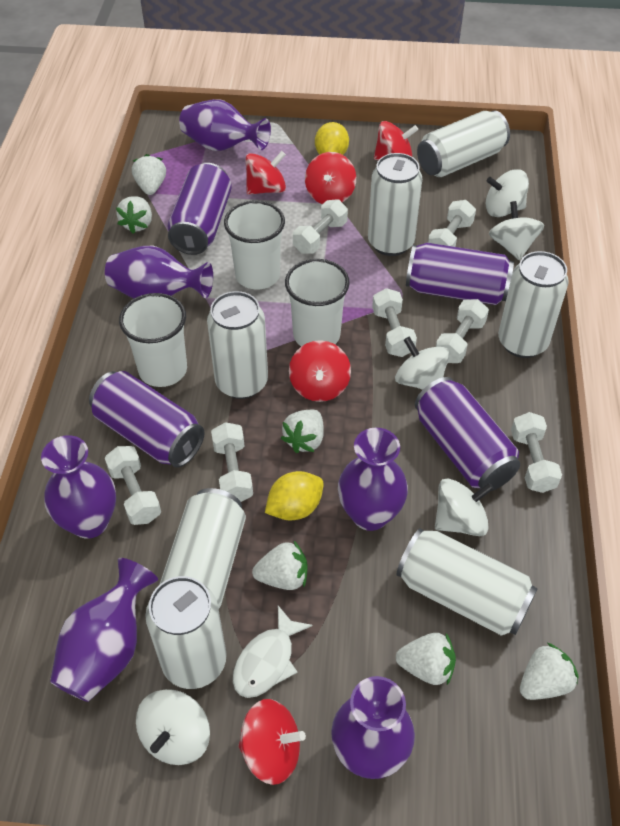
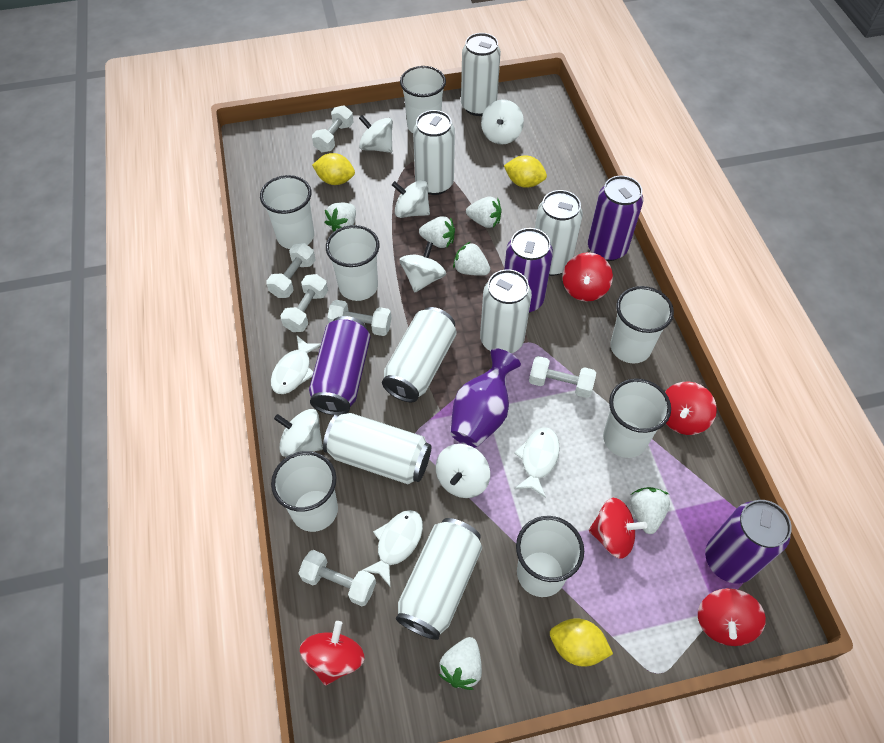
purple vase: [41,435,116,539] [50,558,158,702] [105,246,213,299] [179,99,271,151] [331,676,415,779] [338,428,408,531] = 6 -> [450,349,521,448] = 1
white cup: [119,293,187,387] [224,201,285,289] [285,259,350,346] = 3 -> [260,175,314,249] [271,451,338,532] [326,225,380,301] [400,66,446,133] [516,516,584,597] [603,378,671,458] [610,286,674,363] = 7
white dumbbell: [105,446,161,525] [211,422,253,502] [293,199,348,254] [372,288,417,357] [428,200,476,247] [436,299,489,363] [511,412,562,493] = 7 -> [266,243,315,298] [280,274,328,332] [298,550,376,606] [312,105,354,152] [327,300,391,336] [529,356,596,398] = 6
white fish: [233,606,313,698] = 1 -> [271,336,321,394] [361,510,423,586] [514,427,560,498] = 3
white spinning top: [136,689,210,765] [395,337,450,390] [435,478,494,536] [486,169,529,217] [489,201,544,260] = 5 -> [274,409,323,457] [359,115,393,153] [392,180,430,218] [400,242,446,292] [436,444,490,498] [481,99,524,145] = 6
yellow lemon: [265,471,324,521] [315,122,349,155] = 2 -> [312,153,355,185] [504,155,547,188] [550,618,613,666] = 3

